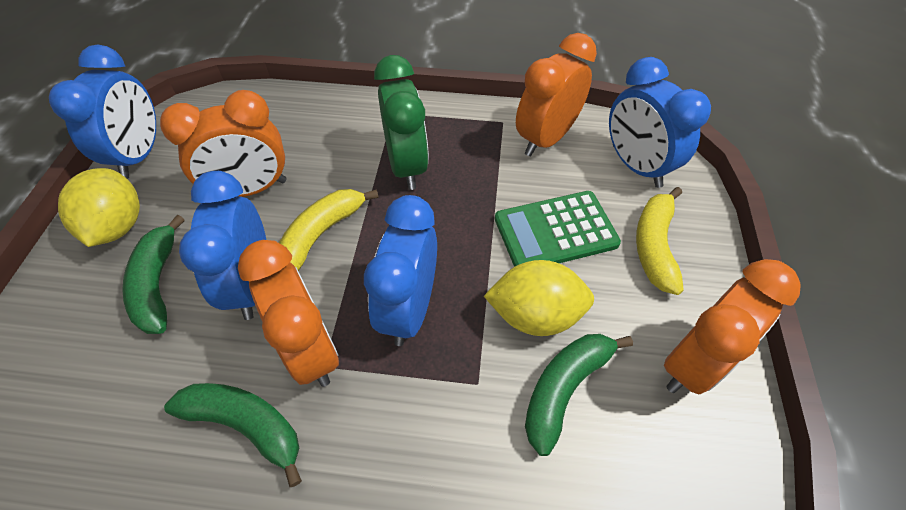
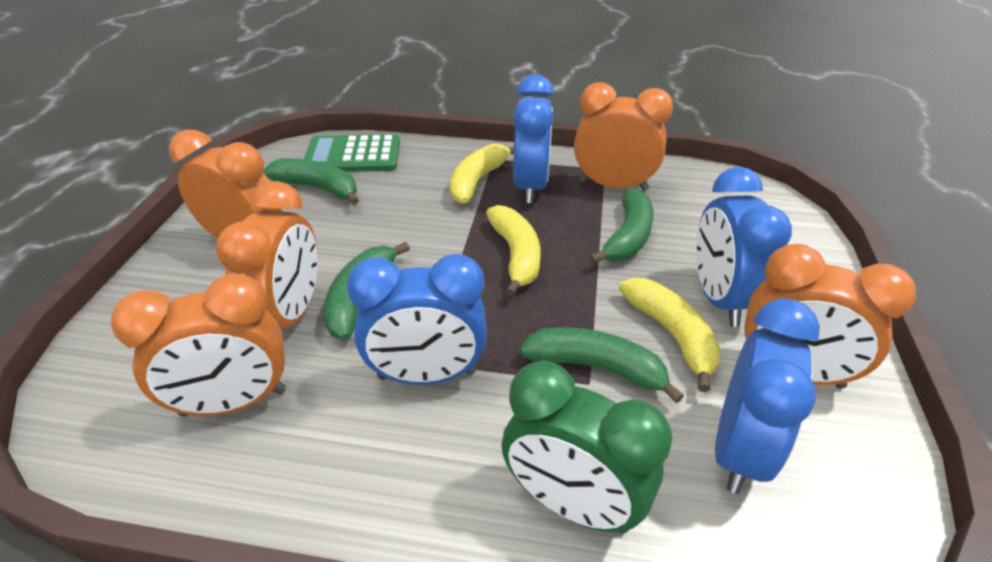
green banana: [122,215,185,334] [164,383,302,487] [525,334,633,456] = 3 -> [263,158,359,205] [323,242,410,340] [520,327,684,404] [589,188,654,264] = 4
orange clock: [160,90,287,197] [238,240,339,387] [516,33,597,156] [664,259,801,395] = 4 -> [111,273,286,417] [169,130,282,239] [216,181,318,329] [574,83,673,191] [744,244,916,389] = 5
yellow banana: [279,189,379,271] [636,187,684,295] = 2 -> [450,143,514,204] [486,205,541,296] [619,278,721,392] = 3
yellow lemon: [58,168,140,247] [484,260,594,336] = 2 -> none = 0

